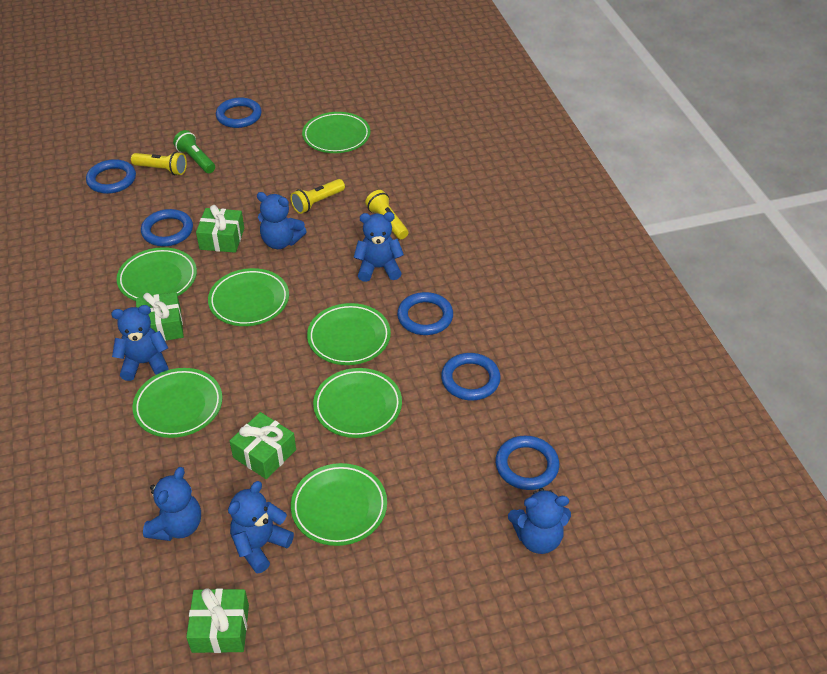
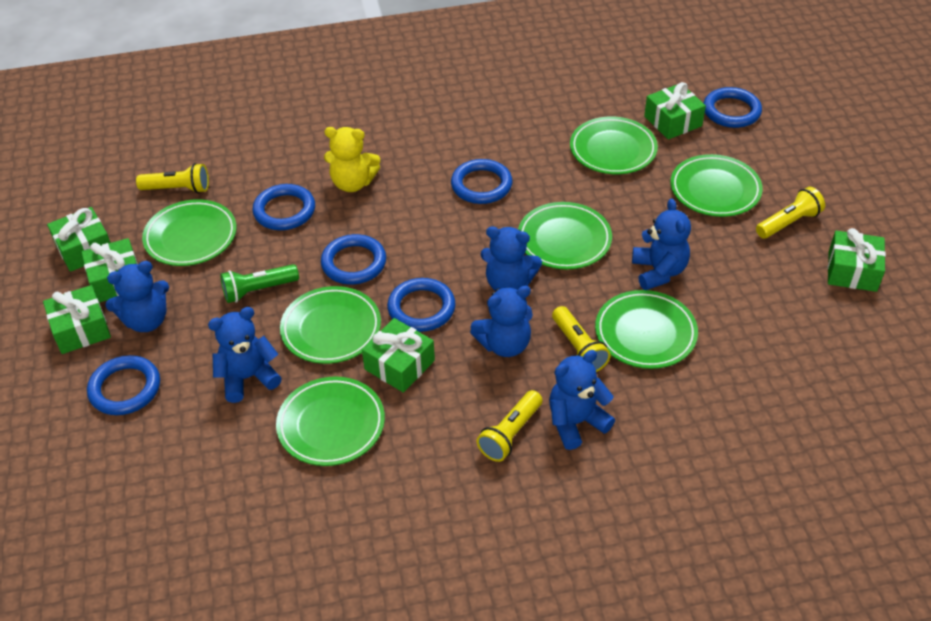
green gift: [136,292,184,341] [186,589,249,653] [196,205,244,253] [230,412,296,479] = 4 -> [43,285,111,354] [47,207,111,272] [81,238,138,303] [362,318,435,393] [644,82,706,139] [828,228,886,292] = 6
yellow flashlight: [131,152,187,175] [290,179,345,214] [365,190,408,239] = 3 -> [136,163,209,193] [476,390,543,462] [552,306,611,372] [756,187,825,239] = 4
yellow teddy bear: none = 0 -> [324,127,380,192] = 1

